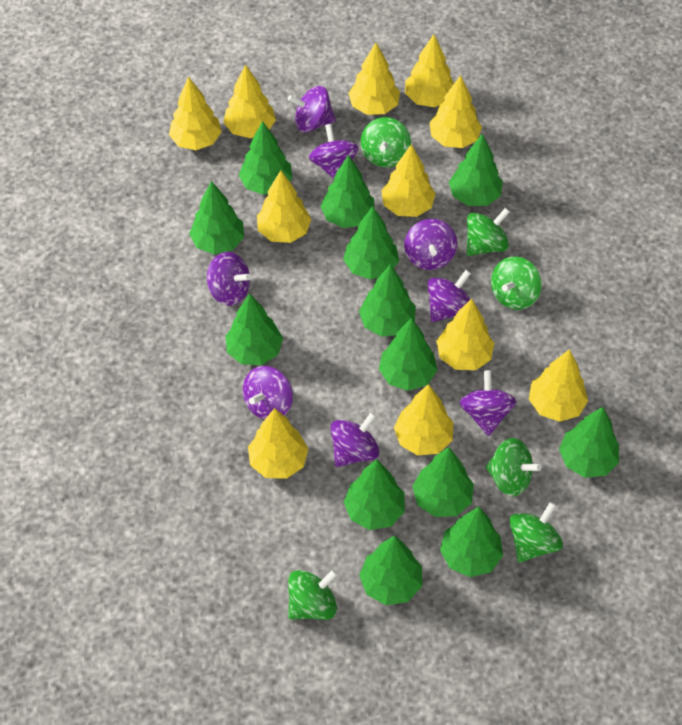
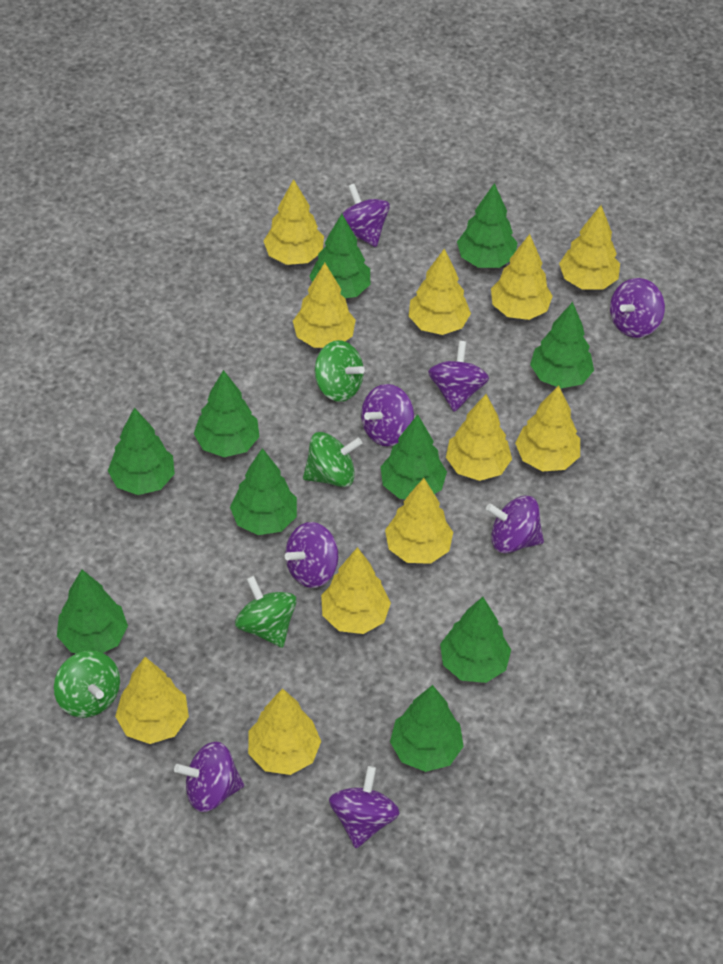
green spinning top: [288,569,338,620] [361,117,411,168] [467,208,510,256] [485,438,541,497] [491,256,542,310] [509,502,563,563] = 6 -> [54,651,120,718] [235,576,297,648] [303,432,362,487] [315,340,365,402] = 4
green tree: [189,181,244,254] [225,293,283,365] [239,121,292,195] [320,155,374,228] [343,206,399,280] [344,459,405,530] [359,264,416,337] [359,536,422,605] [379,318,437,391] [412,447,474,517] [440,507,503,577] [449,134,503,206] [559,407,619,478] = 13 -> [57,569,128,654] [108,407,175,495] [194,370,260,457] [230,448,297,535] [309,214,370,298] [381,414,447,499] [390,685,464,772] [440,597,511,683] [457,183,518,268] [530,302,594,388] = 10

